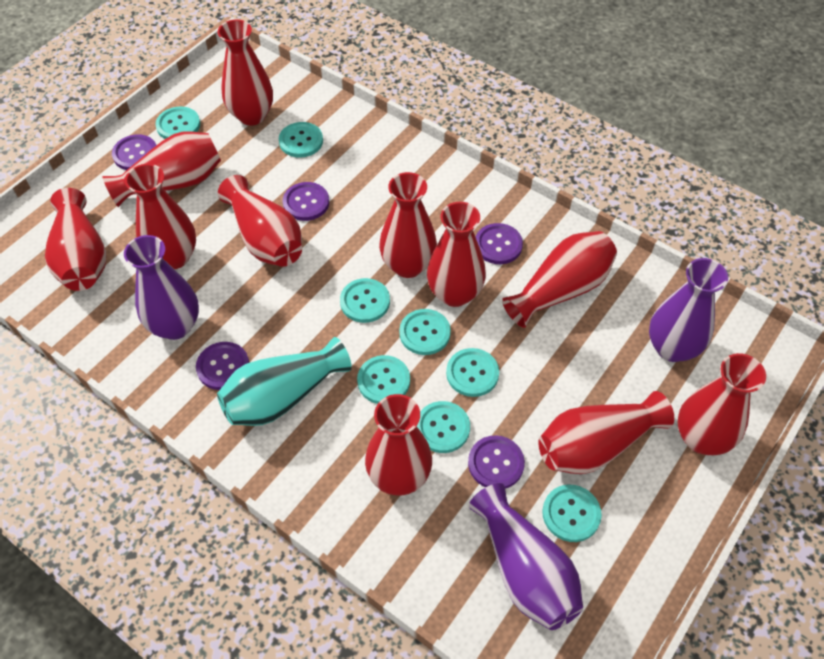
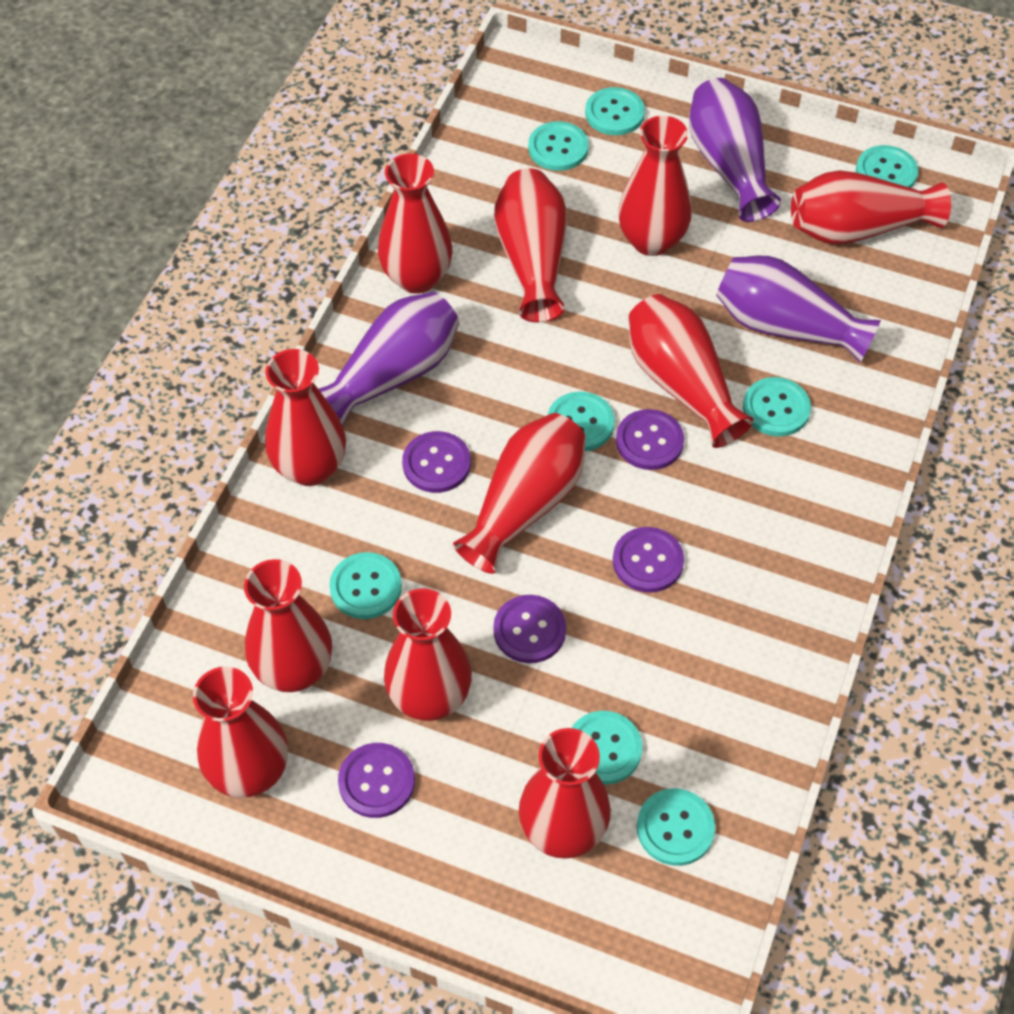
turquoise vase: [217,337,352,426] = 1 -> none = 0

